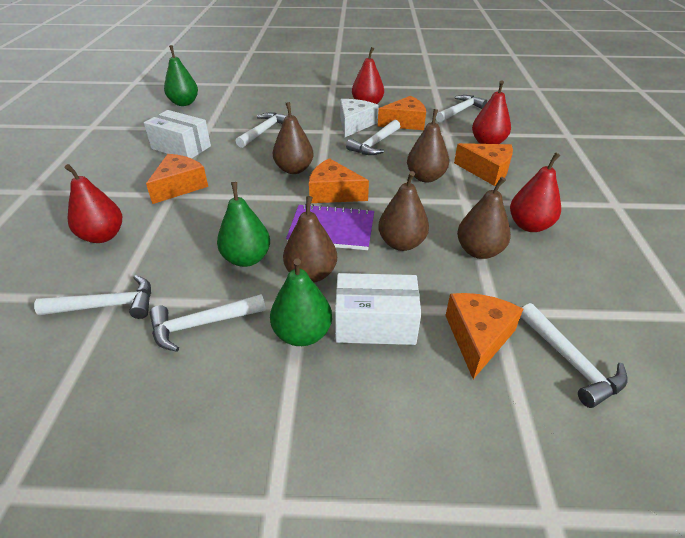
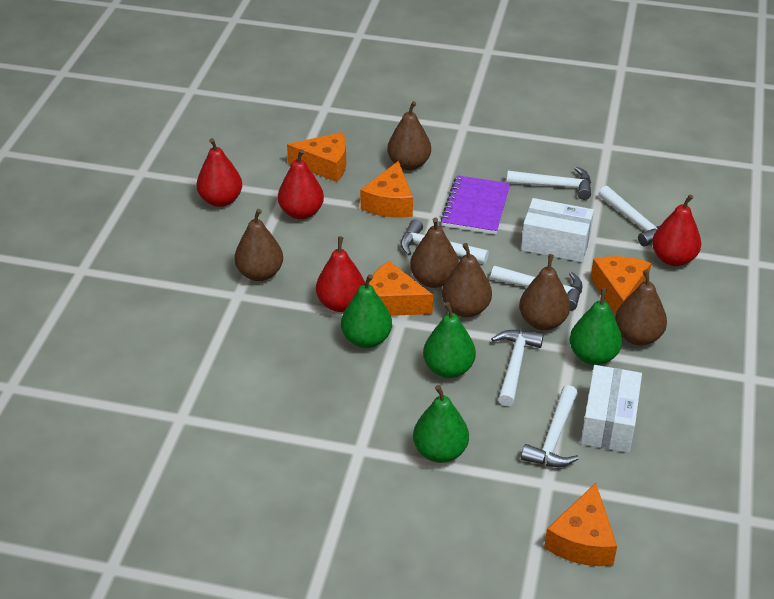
brown pear: [273,102,313,174] [283,196,337,283] [378,171,429,251] [407,109,449,183] [457,177,511,259] = 5 -> [234,209,283,281] [387,101,431,170] [410,217,459,288] [442,243,492,317] [519,254,570,330] [615,270,667,346] = 6
green pear: [164,45,198,106] [217,182,270,267] [270,258,332,346] = 3 -> [341,274,392,348] [413,385,469,463] [423,302,476,378] [569,288,622,365] = 4
white cheese: [340,99,379,137] = 1 -> none = 0

